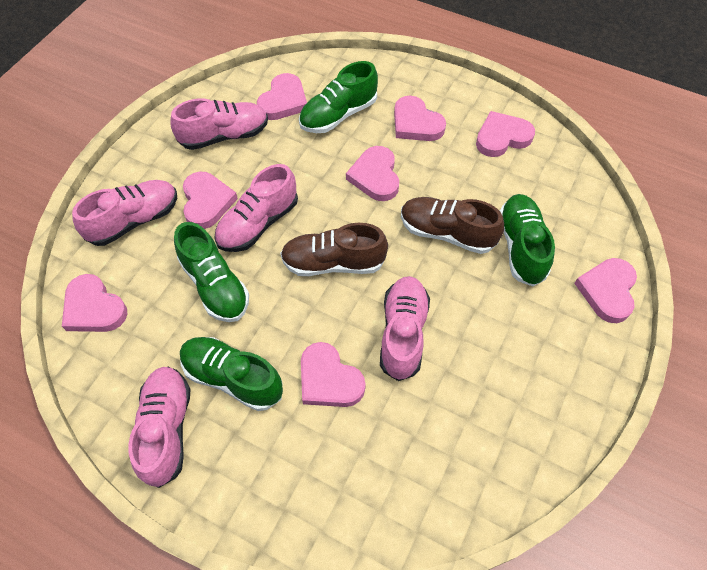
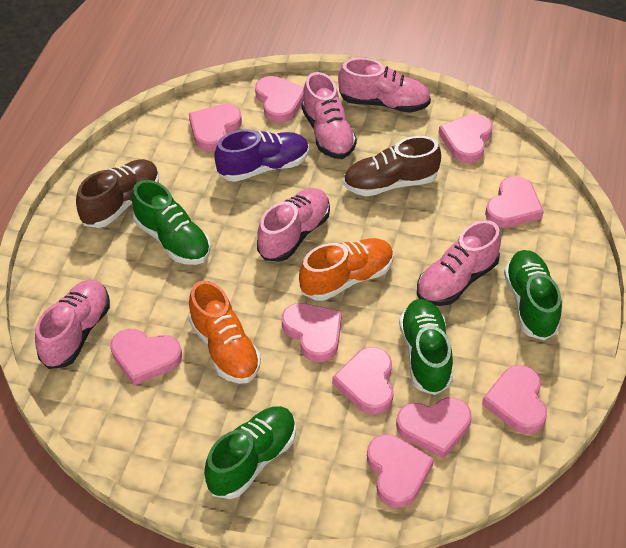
orange shoe: none = 0 -> [188,280,261,384] [299,238,394,301] = 2
pink heart: [62,274,127,332] [183,172,238,229] [257,73,307,120] [301,342,366,407] [346,146,399,201] [394,96,446,141] [476,111,535,157] [574,258,637,323] = 8 -> [110,329,182,386] [189,104,242,151] [255,76,304,123] [282,303,342,362] [332,347,394,415] [367,434,434,508] [396,398,472,459] [438,114,492,163] [482,365,547,434] [485,176,544,228] = 10
purple shoe: none = 0 -> [214,129,309,182] = 1

